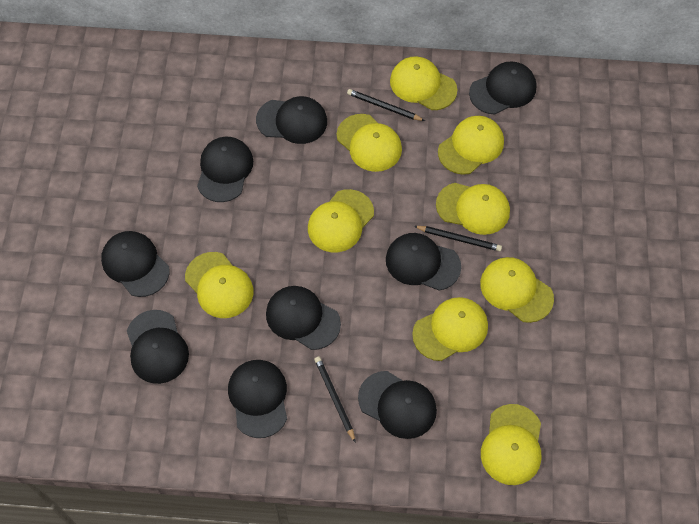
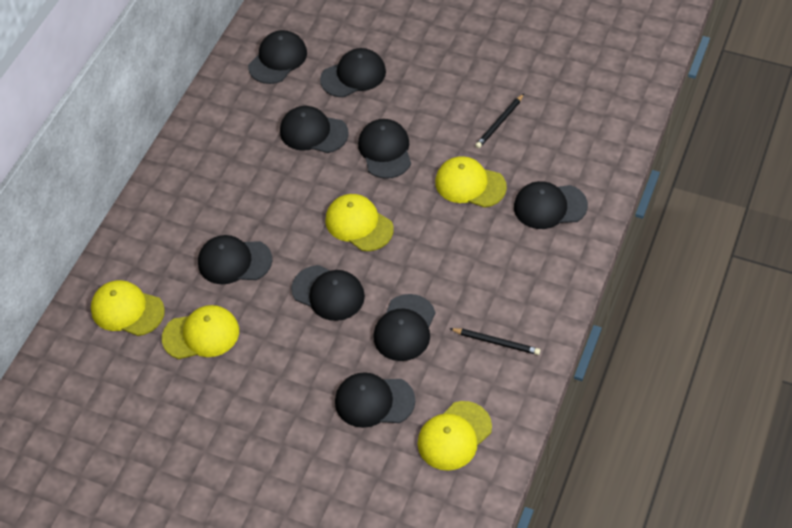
black pencil: [314,357,356,443] [347,89,425,121] [414,226,502,251] = 3 -> [449,328,540,355] [475,94,524,148] = 2
yellow cap: [185,252,253,318] [308,189,374,252] [337,114,402,172] [390,56,457,110] [412,297,488,361] [436,183,510,235] [438,116,504,175] [480,257,554,323] [481,404,541,485] = 9 -> [91,280,165,336] [162,305,239,359] [325,194,394,251] [418,401,492,471] [435,156,507,208] = 5

